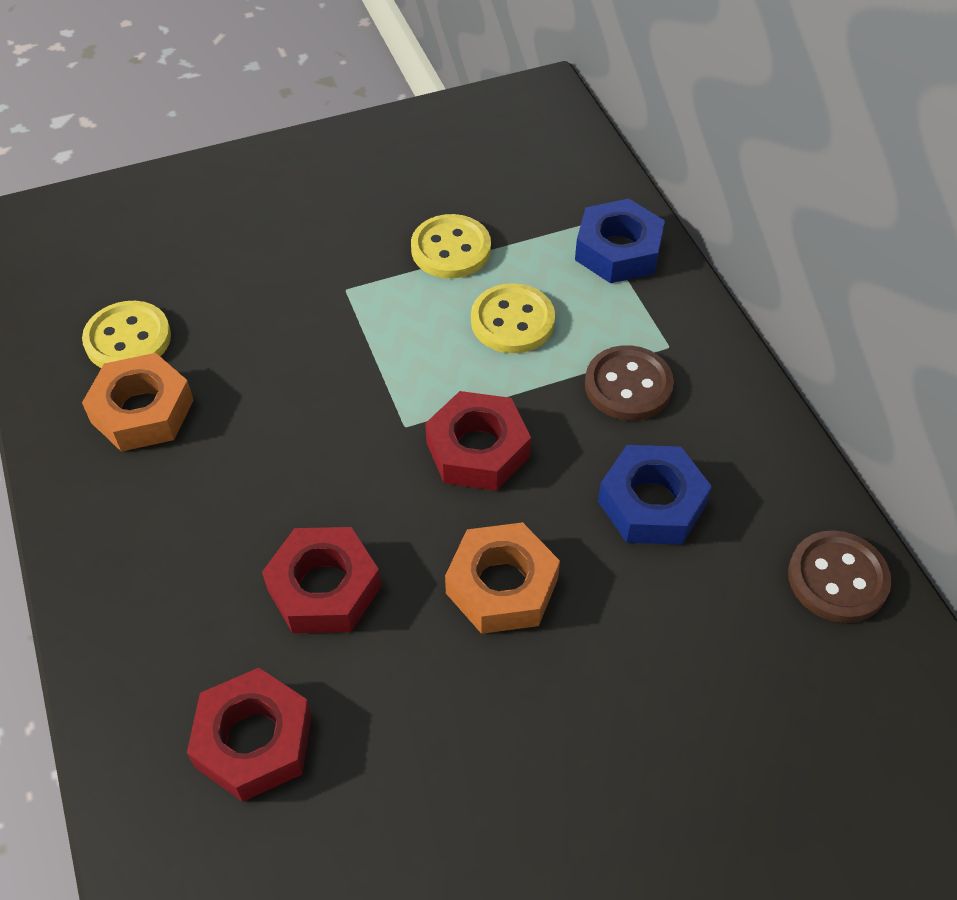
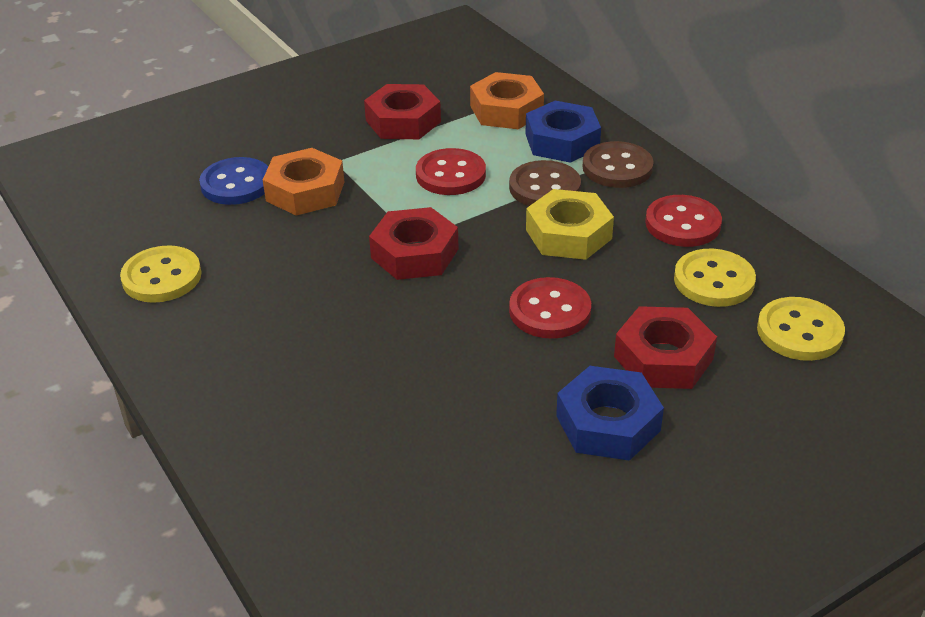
blue button: none = 0 -> [199,157,268,205] = 1
red button: none = 0 -> [416,148,486,195] [509,277,591,339] [645,195,722,247] = 3
yellow nut: none = 0 -> [526,189,614,260] = 1

